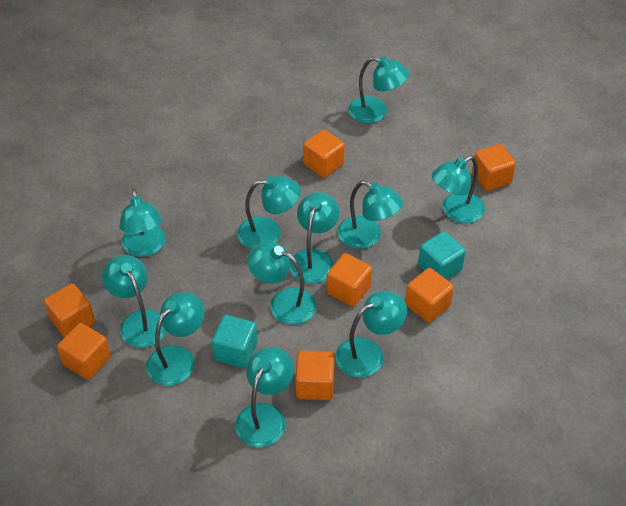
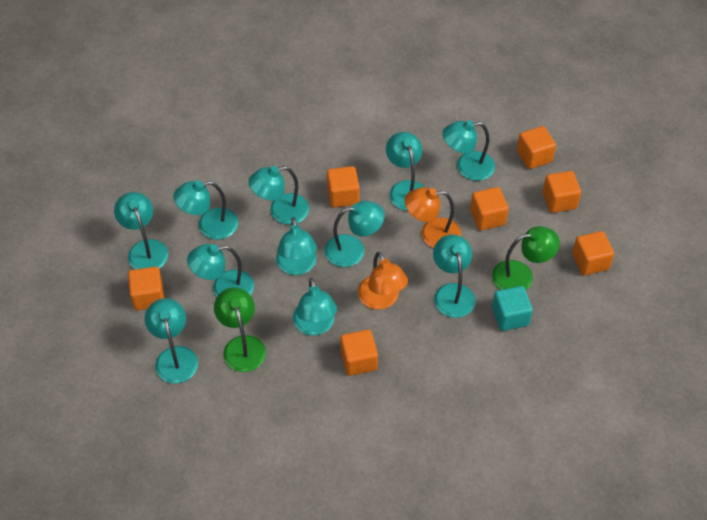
green lamp: none = 0 -> [214,287,266,372] [492,226,560,290] = 2
orange lamp: none = 0 -> [358,252,408,309] [405,187,461,248] = 2
turquoise cube: [212,315,258,368] [418,231,466,280] = 2 -> [492,286,533,331] = 1

